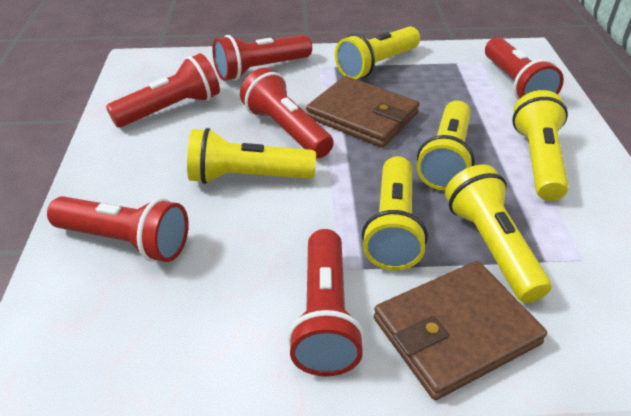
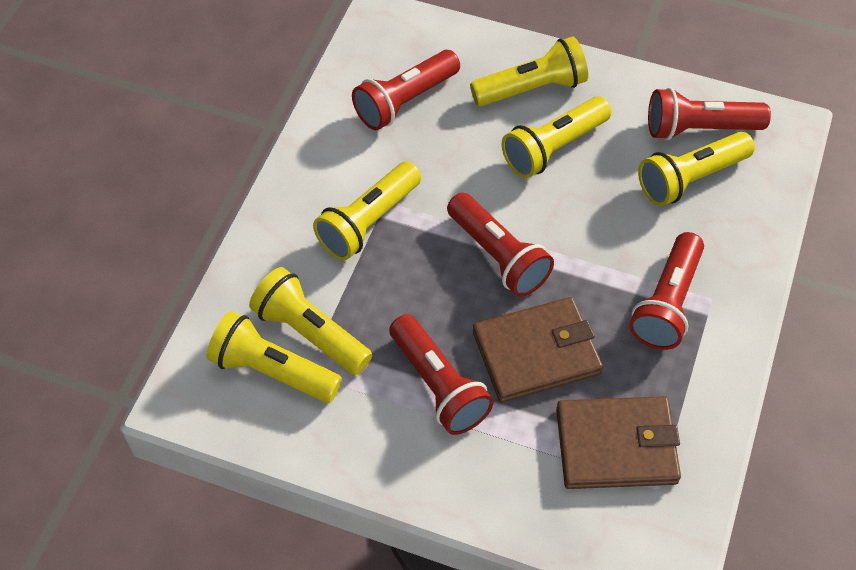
red flashlight: [47,196,189,262] [106,53,220,128] [212,35,312,81] [240,68,334,158] [288,229,365,376] [485,37,564,100] = 6 -> [352,50,460,130] [389,314,494,435] [447,192,554,297] [629,232,704,350] [648,88,771,140] = 5

